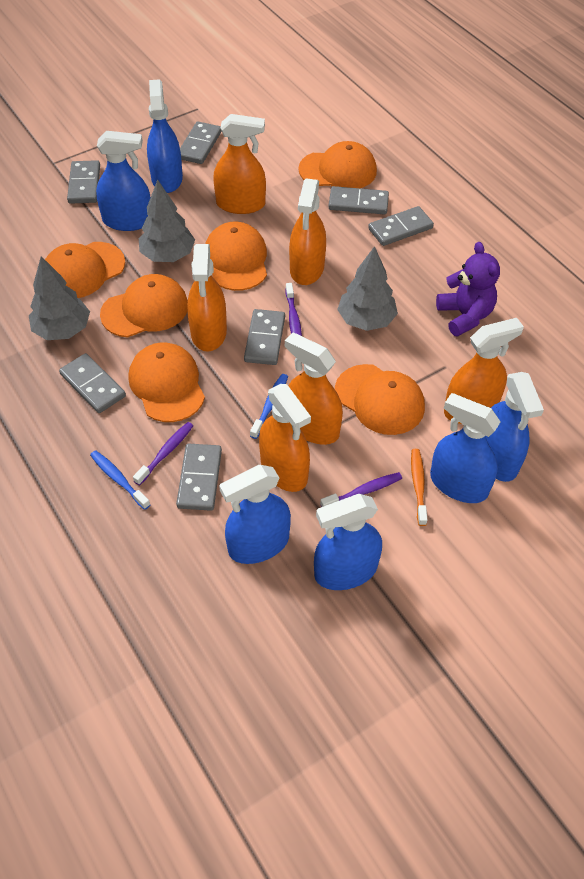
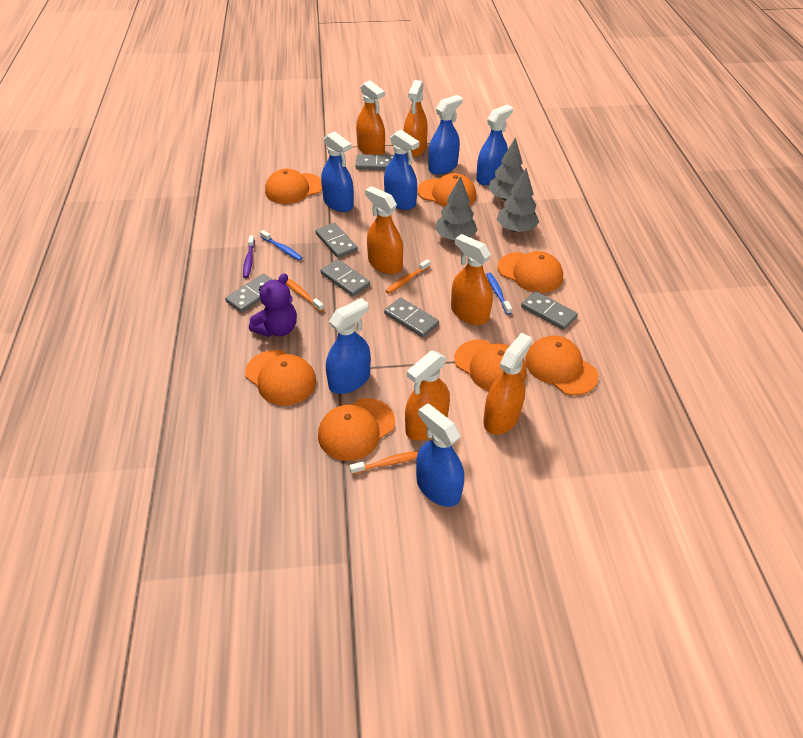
grey domino: [59,353,126,413] [67,160,100,204] [176,444,222,511] [180,121,222,164] [244,309,285,365] [329,186,389,215] [368,206,434,246] = 7 -> [225,274,273,313] [316,223,358,258] [320,259,370,296] [356,154,394,170] [384,297,439,338] [521,291,578,330] = 6
orange cap: [45,242,125,298] [100,274,188,338] [128,342,205,422] [205,222,267,291] [298,141,377,188] [335,364,425,435] = 6 -> [245,350,316,406] [265,169,322,204] [318,398,395,461] [417,173,476,207] [454,339,526,391] [498,251,563,293] [525,335,598,395] = 7
orange toothbrush: [411,449,427,526] = 1 -> [286,278,324,312] [349,451,418,474] [385,259,430,294] = 3
purple toothbrush: [133,422,193,486] [285,283,302,336] [320,472,402,507] = 3 -> [243,235,255,278] = 1

